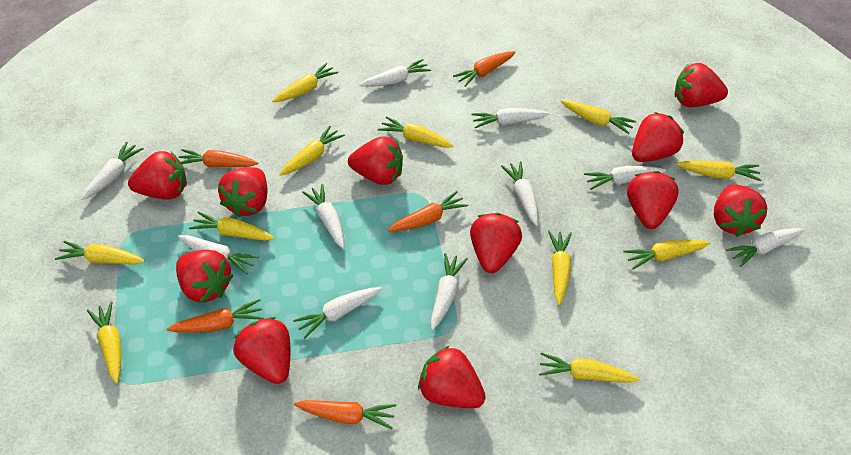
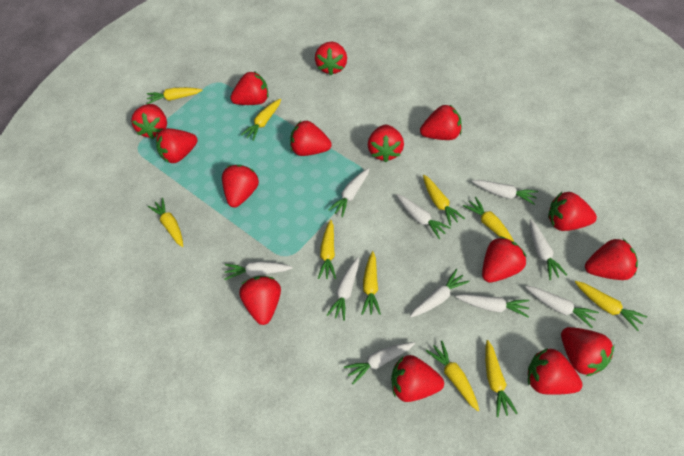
orange carrot: [167,299,264,333] [179,149,258,167] [294,400,396,429] [388,191,468,231] [453,51,516,87] = 5 -> none = 0
red strawberry: [128,151,187,200] [176,250,233,303] [218,167,267,217] [233,317,290,384] [348,137,403,185] [418,345,486,408] [470,213,522,273] [627,171,679,229] [632,112,684,162] [675,63,728,107] [713,185,767,237] = 11 -> [131,104,167,139] [156,128,198,163] [222,165,259,208] [230,71,269,105] [239,276,281,325] [290,121,332,156] [315,41,347,75] [368,125,404,162] [391,355,444,402] [420,105,462,140] [482,236,526,282] [528,348,583,395] [548,192,597,231] [561,327,614,377] [585,239,638,280] = 15
yellow carrot: [55,241,145,264] [87,302,121,384] [189,212,274,241] [272,63,339,102] [279,126,345,176] [378,116,454,148] [539,353,639,383] [548,231,572,305] [561,100,636,134] [624,239,710,270] [676,161,761,181] = 11 -> [147,87,202,104] [148,198,183,247] [241,99,281,141] [318,220,336,279] [361,251,381,315] [423,175,465,226] [426,341,479,411] [463,197,514,242] [485,340,518,417] [575,281,647,331] = 10

